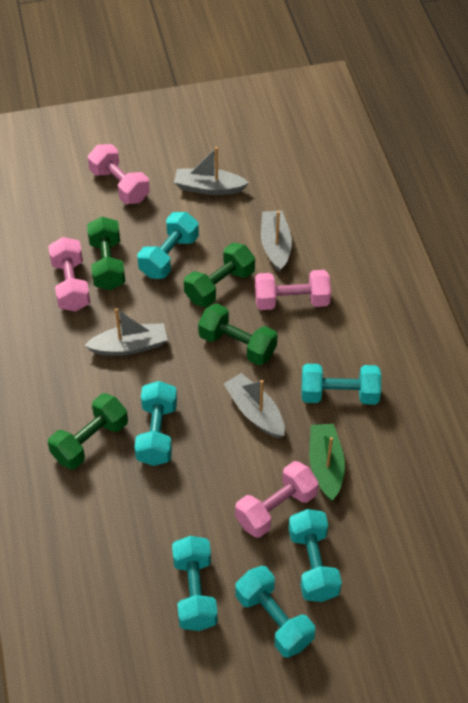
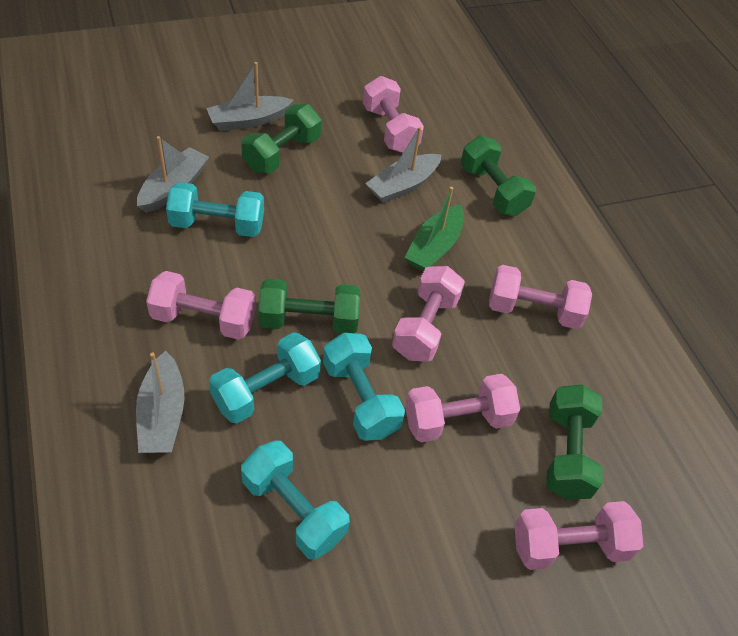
pink dumbbell: [48,237,90,311] [88,144,150,204] [235,461,319,538] [255,270,331,310] = 4 -> [146,271,256,340] [363,76,424,153] [392,266,465,362] [405,374,520,443] [489,265,592,329] [514,501,643,570] = 6
turquoise dumbbell: [134,381,177,466] [137,212,199,279] [172,536,218,631] [235,566,315,658] [289,509,342,602] [301,364,381,405] = 6 -> [166,182,264,237] [209,332,321,424] [241,440,350,560] [323,333,405,441] = 4

